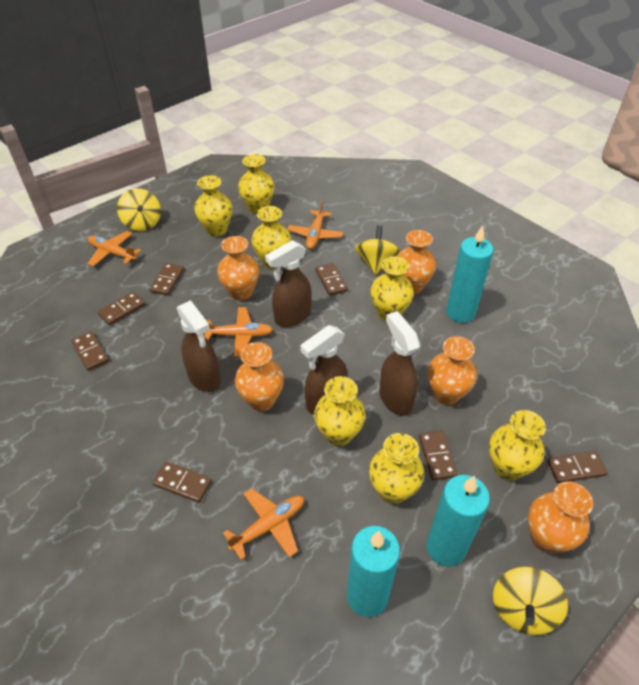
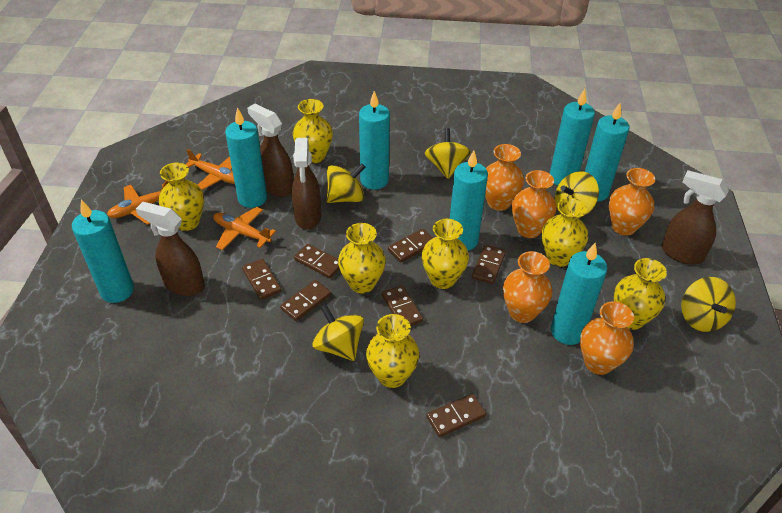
orange plane: [87,231,141,266] [204,307,273,357] [223,488,304,560] [288,201,343,249] = 4 -> [107,181,168,225] [185,149,235,190] [213,207,276,250] = 3
turquoise candle: [347,526,400,617] [426,475,490,567] [446,225,493,323] = 3 -> [72,200,134,303] [225,107,267,208] [359,91,390,190] [450,150,488,251] [550,89,595,185] [551,242,607,345] [585,103,629,201] = 7
yellow spinning top: [117,188,161,231] [355,225,400,275] [493,567,568,635] = 3 -> [312,304,364,361] [327,163,365,203] [425,128,471,179] [555,171,599,218] [681,277,736,332] = 5

